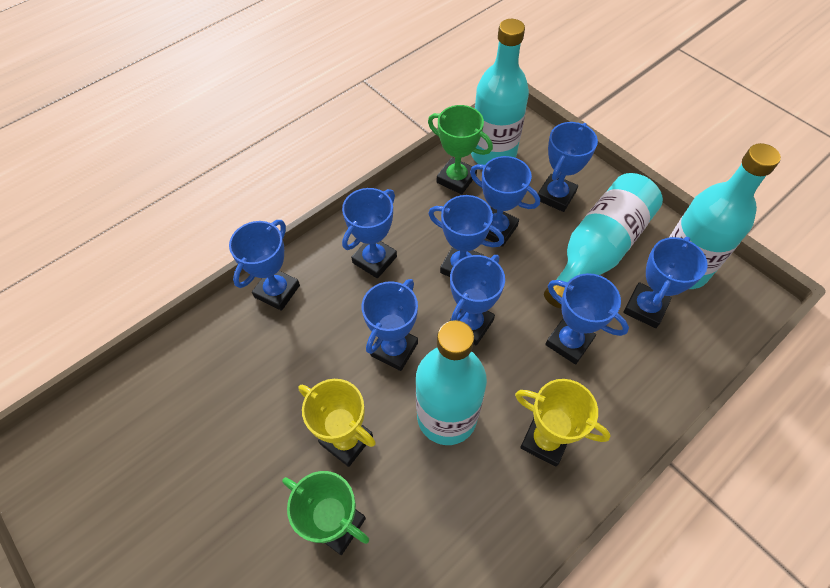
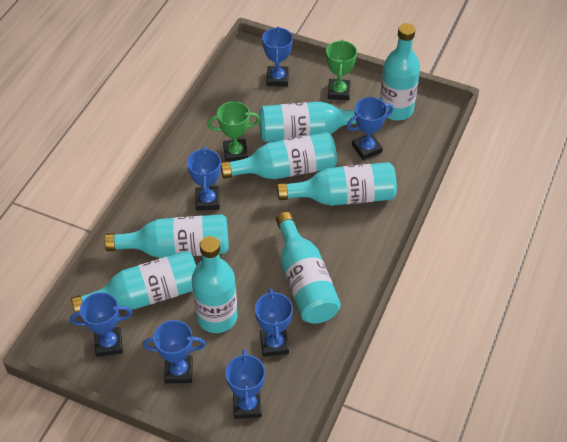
blue trophy: [229,220,300,311] [342,188,397,279] [362,279,418,371] [428,195,504,277] [448,255,505,346] [470,156,540,247] [538,122,598,212] [545,273,629,365] [623,237,708,328] = 9 -> [70,292,132,357] [143,320,206,383] [187,147,221,211] [225,349,265,419] [255,288,293,357] [262,26,293,87] [347,97,393,160] = 7
turquoise bottle: [416,320,487,445] [471,19,529,165] [544,173,663,308] [669,143,781,289] = 4 -> [71,251,196,313] [104,214,229,258] [192,236,237,333] [221,132,337,179] [259,102,357,142] [276,212,341,324] [277,162,397,206] [380,23,420,121] = 8
yellow trophy: [298,379,376,467] [515,379,611,467] = 2 -> none = 0

